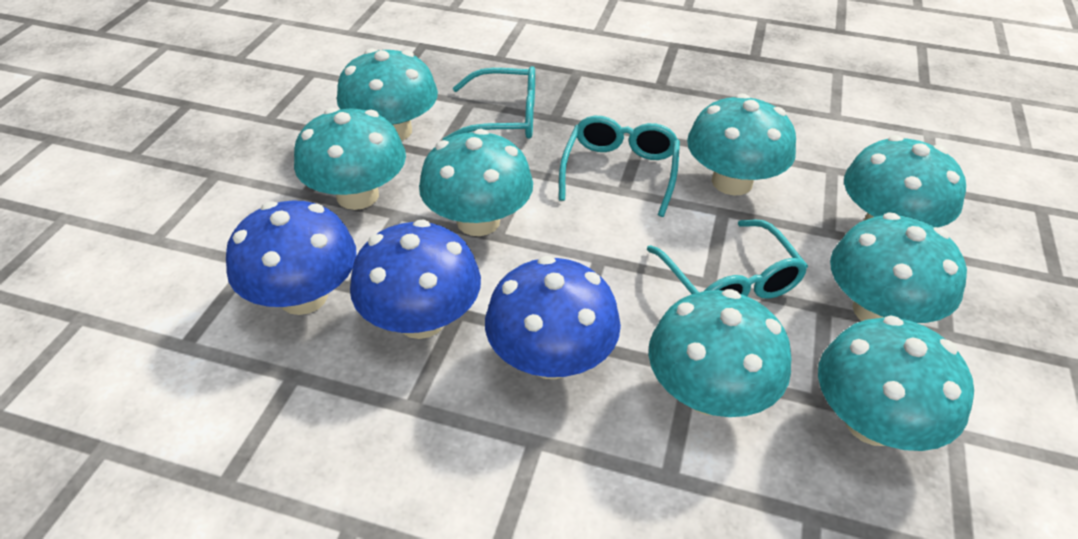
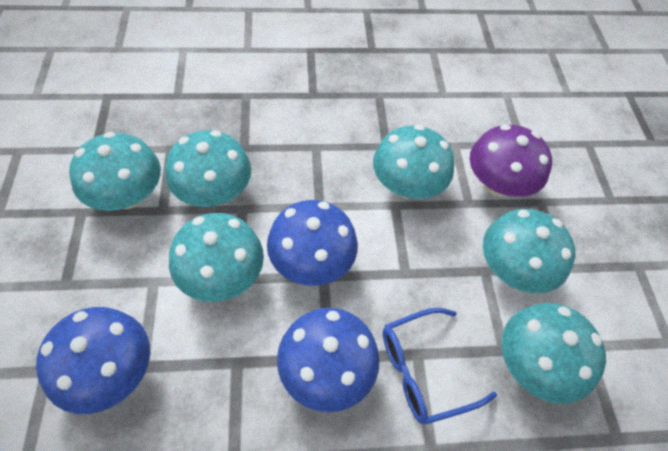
blue glasses: none = 0 -> [383,308,497,424] = 1
purple mushroom: none = 0 -> [470,124,552,197] = 1
turquoise glasses: [443,66,535,140] [559,116,680,217] [647,220,808,299] = 3 -> none = 0
turquoise mushroom: [294,108,406,210] [337,48,438,141] [419,129,533,236] [649,289,792,417] [687,93,796,195] [818,315,974,451] [830,212,967,323] [844,135,966,227] = 8 -> [69,132,161,211] [165,130,252,207] [169,213,264,302] [373,124,454,199] [483,209,575,293] [501,303,606,404] = 6

